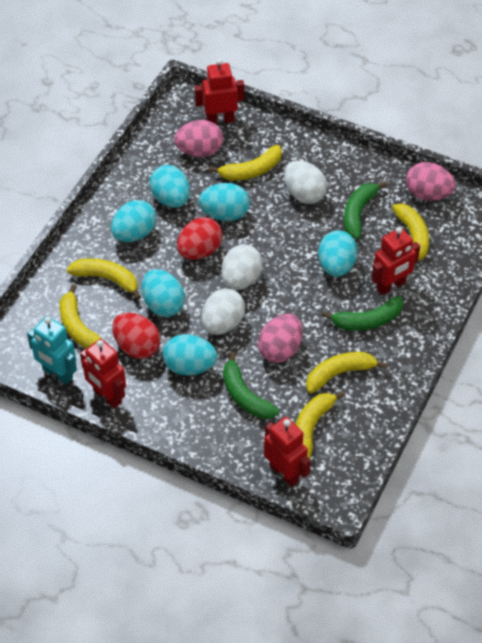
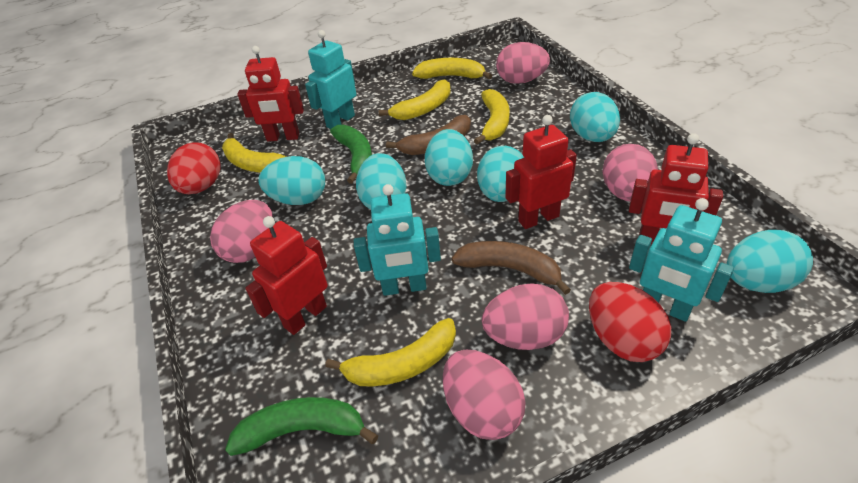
brown banana: none = 0 -> [386,115,471,155] [452,241,571,295] = 2
green banana: [223,352,279,419] [322,296,403,331] [344,181,387,239] = 3 -> [225,397,378,456] [330,125,372,184] = 2
pink egg: [174,120,223,157] [258,314,302,363] [406,162,456,201] = 3 -> [210,200,273,263] [443,350,526,440] [482,283,569,350] [496,42,550,84] [602,144,658,201] = 5
turquoise robot: [27,316,77,384] = 1 -> [305,30,356,129] [354,184,441,296] [629,198,734,322] = 3
white egg: [202,288,245,335] [221,244,263,290] [284,160,327,204] = 3 -> none = 0
yellow banana: [60,284,102,349] [67,258,141,300] [209,145,282,181] [295,391,346,459] [306,352,387,394] [392,203,429,265] = 6 -> [222,133,286,173] [325,318,456,386] [379,79,451,120] [412,58,492,80] [474,89,510,145] = 5

